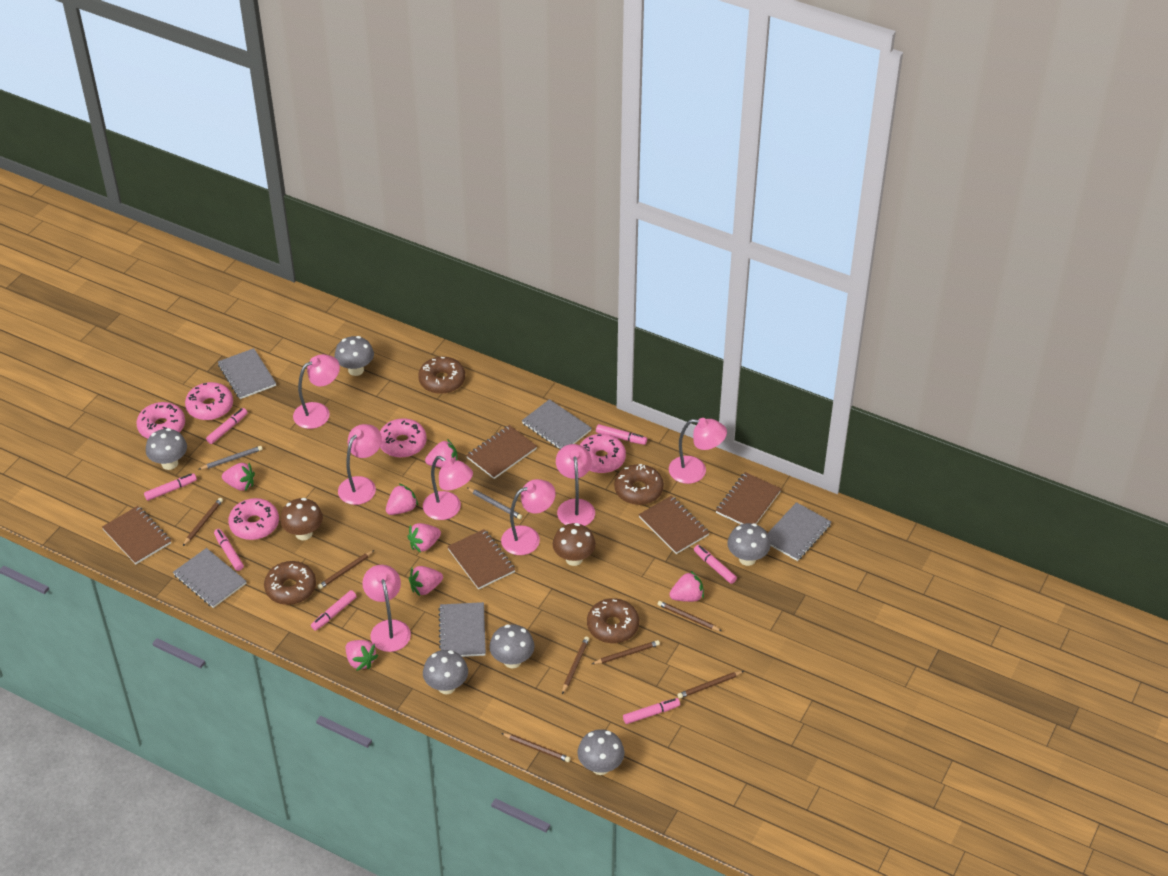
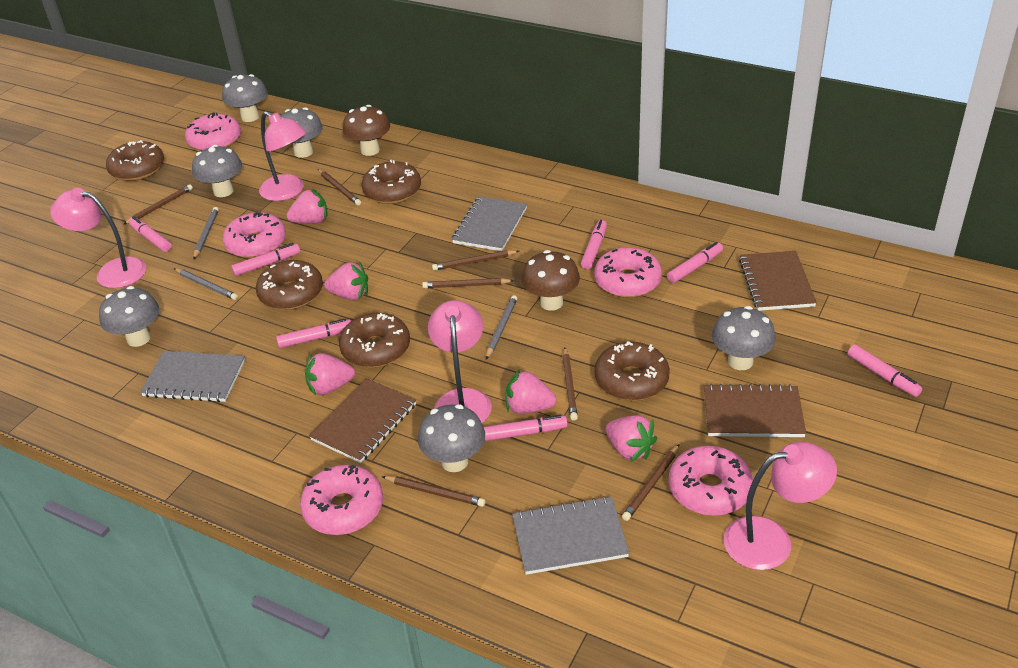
brown donut: [264,561,316,605] [418,356,465,394] [587,598,639,643] [614,464,664,505] = 4 -> [106,140,164,181] [256,260,323,310] [339,313,410,368] [361,160,421,204] [595,342,670,401] = 5
brown notebook: [102,506,171,564] [447,529,516,589] [466,425,537,479] [639,496,709,554] [716,472,781,524] = 5 -> [309,378,416,463] [704,384,806,437] [739,251,817,311] = 3
grey notebook: [173,548,246,608] [218,348,276,399] [438,602,486,657] [522,399,591,449] [767,502,831,561] = 5 -> [140,351,245,402] [452,196,527,251] [512,496,629,575] = 3
grey pencil: [198,446,263,470] [467,488,522,519] = 2 -> [174,268,238,300] [193,207,219,259] [486,295,517,360] = 3
pink lamp: [293,354,340,429] [338,424,382,505] [362,565,411,652] [423,456,473,520] [501,479,556,555] [556,444,595,526] [669,418,727,484] = 7 -> [50,188,146,288] [259,111,306,201] [428,300,492,423] [724,442,837,570] = 4
pink strawberry: [222,463,255,491] [346,640,378,671] [386,483,418,515] [407,523,441,553] [409,566,443,596] [425,439,457,468] [669,570,704,602] = 7 -> [287,189,328,224] [305,353,355,396] [324,262,368,300] [506,369,556,414] [606,415,657,462] = 5

